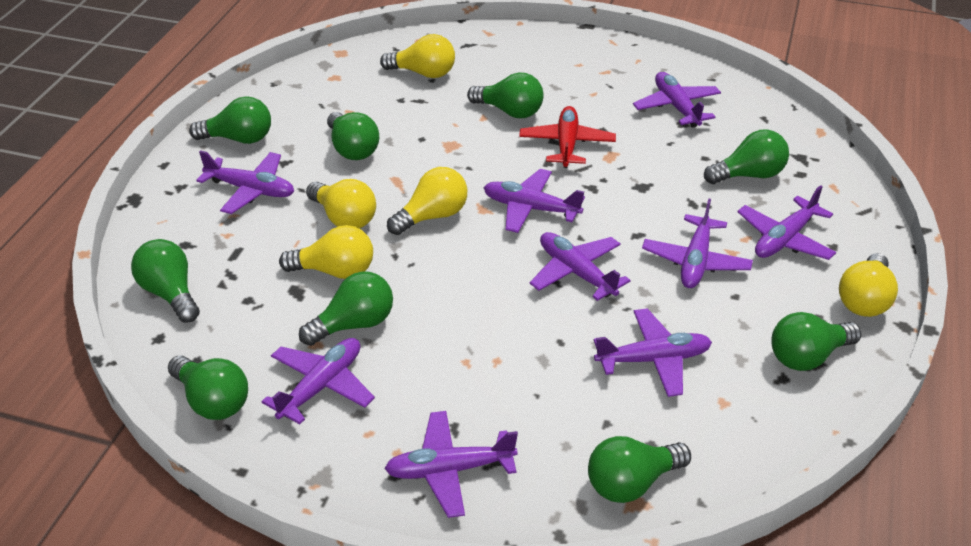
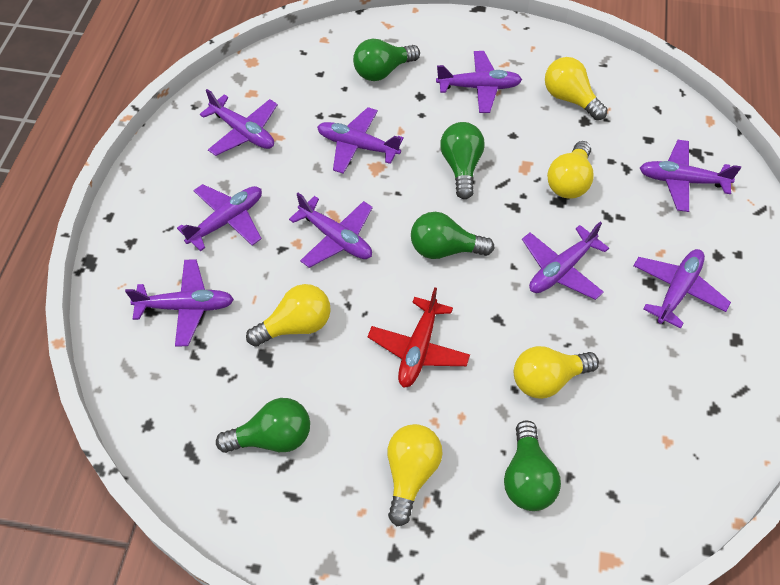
green light bulb: [131,239,200,323] [168,356,248,420] [189,96,271,144] [299,271,393,346] [327,112,379,160] [467,72,543,118] [588,436,691,503] [704,129,789,184] [771,312,861,371] = 9 -> [216,398,310,453] [353,39,420,81] [411,212,494,259] [440,122,485,199] [504,420,561,511] = 5

